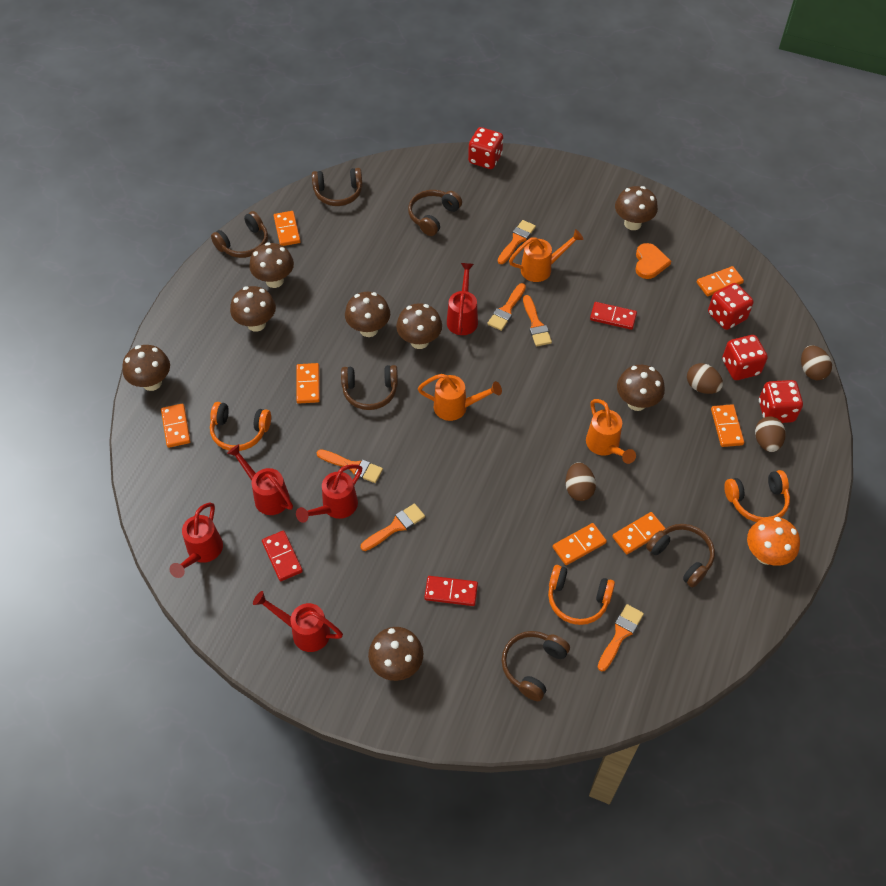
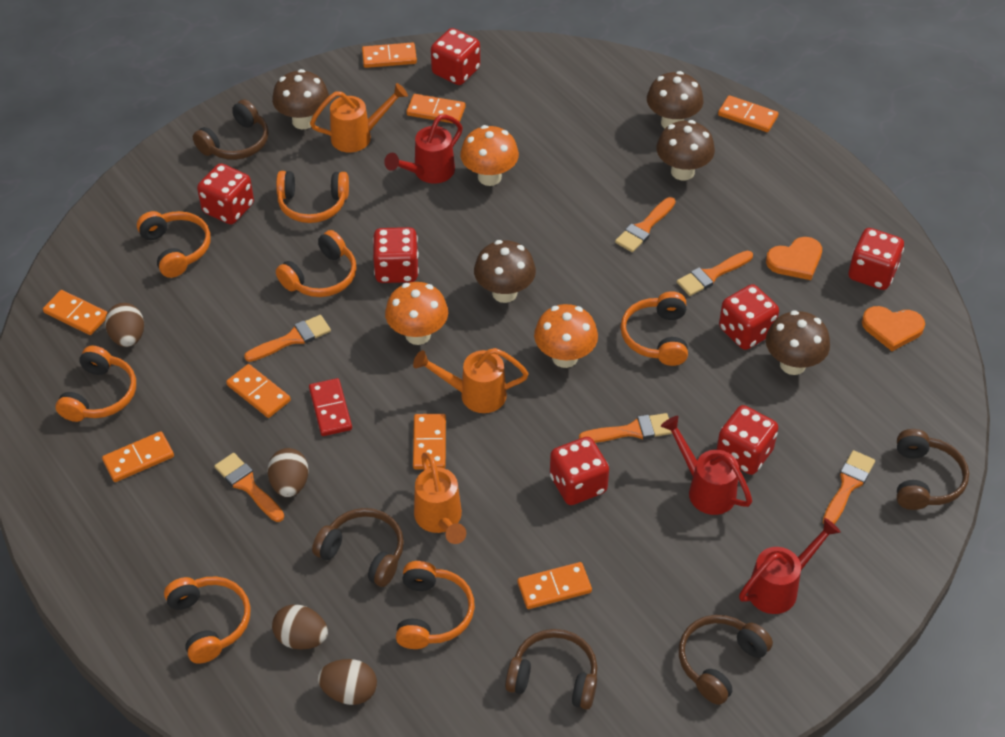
brown headphones: [211,211,268,258] [312,168,363,206] [341,365,398,410] [408,190,462,236] [502,631,570,701] [646,524,715,587] = 6 -> [193,99,269,160] [312,508,404,587] [505,629,597,710] [679,615,773,705] [897,429,969,510] = 5
brown mushroom: [122,345,170,391] [230,286,276,332] [249,242,294,288] [345,292,390,337] [368,627,423,681] [396,303,442,349] [615,186,658,230] [617,365,665,411] = 8 -> [272,69,329,129] [474,240,536,303] [647,71,703,128] [656,120,715,180] [766,310,830,375] = 5
orange domino: [161,404,190,448] [274,211,301,246] [296,363,320,404] [553,523,607,565] [612,512,666,554] [697,266,744,297] [711,404,744,447] = 7 -> [43,290,108,335] [102,431,174,482] [226,364,291,418] [362,42,417,68] [407,94,466,124] [413,414,446,470] [518,562,592,609] [718,95,779,132] = 8
orange headphones: [210,402,271,451] [548,565,615,625] [724,470,790,522] = 3 -> [55,345,136,422] [137,211,211,278] [164,576,251,664] [276,171,349,223] [276,230,357,297] [396,561,475,649] [620,291,688,366] = 7
orange heart: [635,243,671,279] = 1 -> [766,237,822,280] [862,306,925,351] = 2
orange mushroom: [747,516,800,566] = 1 -> [385,282,448,345] [460,125,519,186] [534,304,598,368] = 3
red dice: [468,127,503,169] [708,283,754,330] [722,335,768,380] [759,380,803,423] = 4 -> [197,163,254,224] [373,227,419,283] [431,28,480,85] [550,437,609,505] [717,405,778,475] [719,284,779,350] [849,228,904,290] = 7
red domino: [262,530,303,581] [424,576,478,606] [590,302,637,330] = 3 -> [309,378,352,436] = 1
red watering can: [170,502,223,578] [227,444,293,515] [253,591,343,652] [296,464,362,523] [447,263,478,335] = 5 -> [384,115,463,184] [661,416,752,515] [739,518,841,614] = 3

